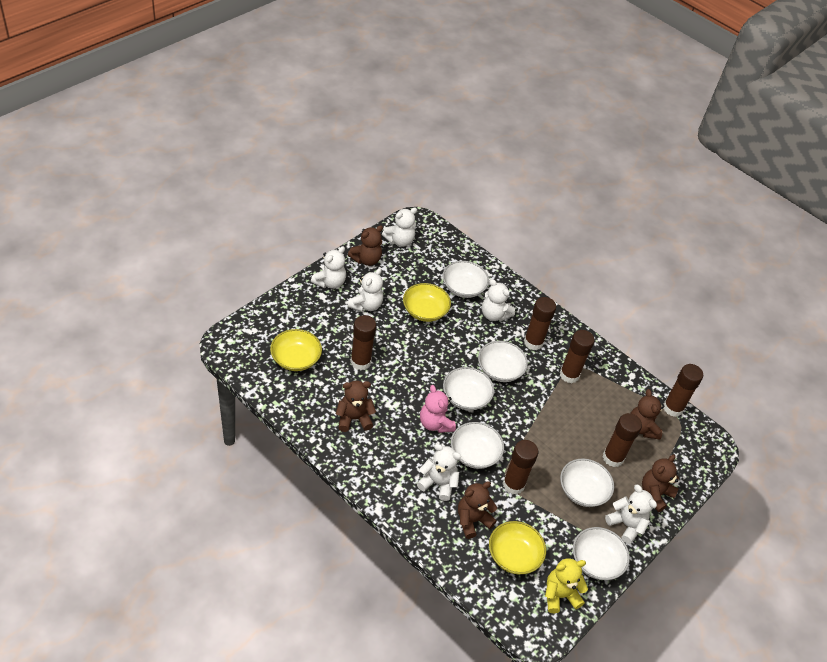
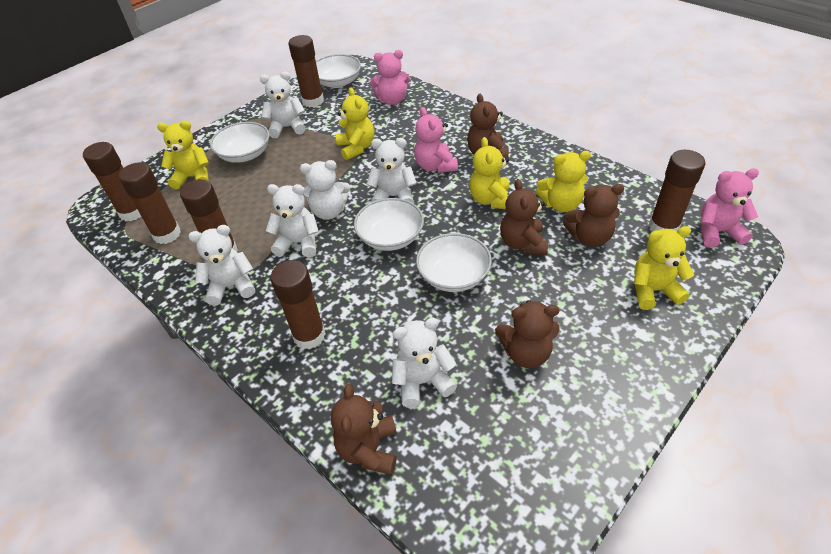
pink teddy bear: [420,385,456,433] = 1 -> [370,50,410,105] [414,107,458,173] [701,168,759,248] = 3
white bowl: [442,261,489,298] [443,367,494,410] [451,422,504,469] [478,341,528,382] [560,458,614,507] [573,527,630,580] = 6 -> [210,122,269,163] [316,54,361,88] [354,198,424,251] [416,233,492,292] = 4
yellow bowl: [270,329,322,371] [403,283,451,322] [489,521,546,574] = 3 -> none = 0
yellow teddy bear: [545,559,588,613] = 1 -> [157,121,209,189] [336,88,374,160] [469,137,510,209] [536,151,591,212] [634,226,694,310] = 5

